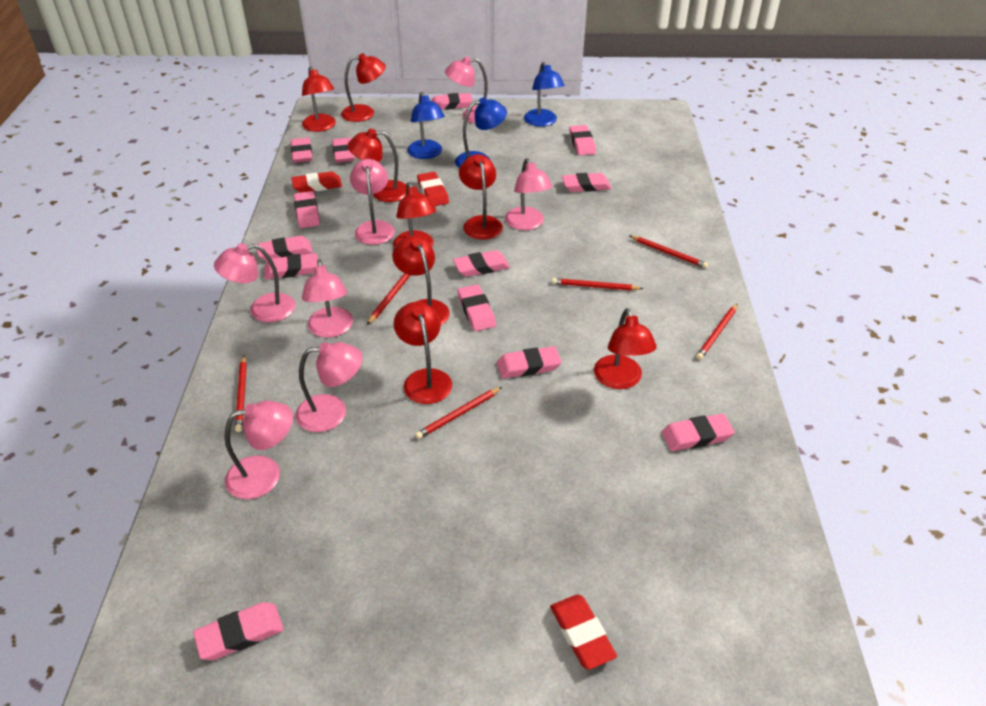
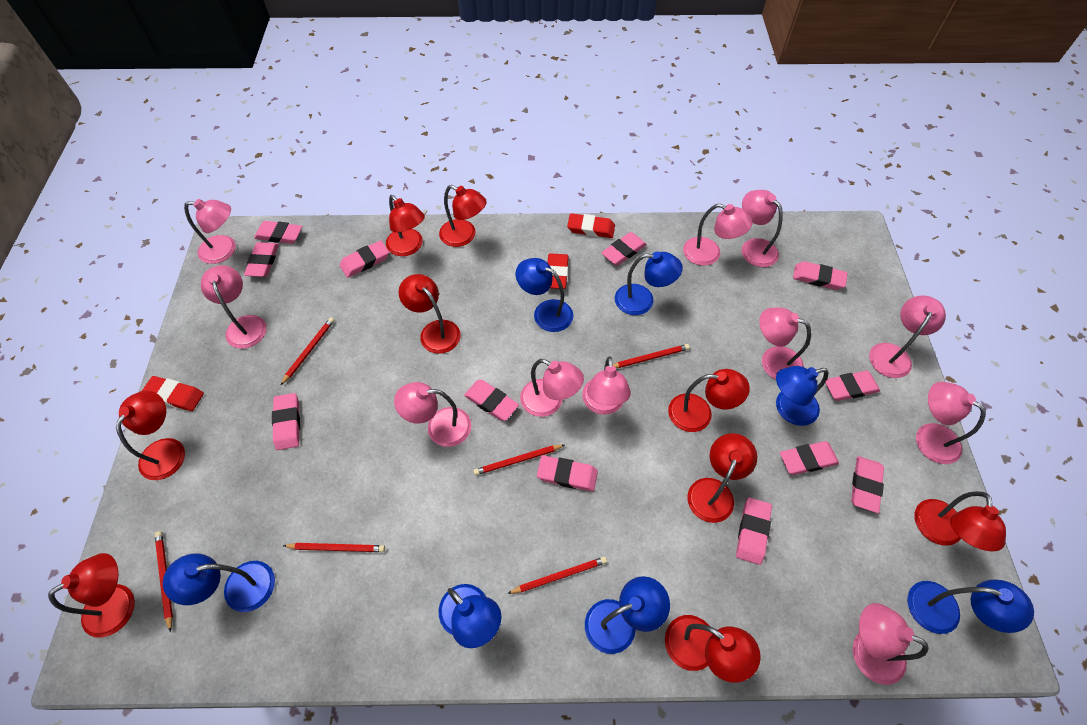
blue lamp: [407,92,445,159] [455,97,507,168] [524,62,565,127] = 3 -> [163,554,275,612] [439,584,502,648] [516,258,573,332] [585,576,670,654] [615,252,683,315] [776,366,828,426] [907,579,1034,634] = 7
pink eraser: [193,602,284,660] [257,236,313,261] [264,253,318,279] [291,138,312,163] [294,191,320,228] [332,138,355,163] [431,93,473,110] [453,250,510,277] [457,285,496,331] [497,346,561,378] [562,173,611,192] [569,125,596,155] [662,414,735,451] = 13 -> [244,242,279,277] [254,221,302,244] [272,393,300,450] [340,240,389,278] [464,380,519,421] [537,455,598,492] [601,232,647,266] [736,497,772,565] [780,441,839,475] [793,261,848,290] [825,371,880,401] [851,456,884,513] = 12
pink lamp: [214,243,295,322] [225,401,293,499] [295,342,363,432] [302,259,353,338] [350,159,395,245] [445,57,488,123] [505,158,553,230] = 7 -> [184,199,236,264] [201,265,267,348] [394,382,471,447] [520,359,584,417] [582,356,631,415] [683,204,752,266] [741,190,783,267] [759,308,811,379] [853,603,929,685] [869,295,946,378] [916,382,986,464] = 11
red lamp: [302,67,336,132] [341,53,386,122] [347,129,406,202] [392,236,450,326] [393,182,436,247] [394,302,452,404] [459,154,503,240] [594,308,657,389] = 8 -> [48,553,135,638] [116,390,185,480] [386,195,425,256] [399,274,461,354] [439,185,487,247] [665,615,761,683] [668,369,750,432] [687,433,757,523] [914,491,1006,551] = 9

